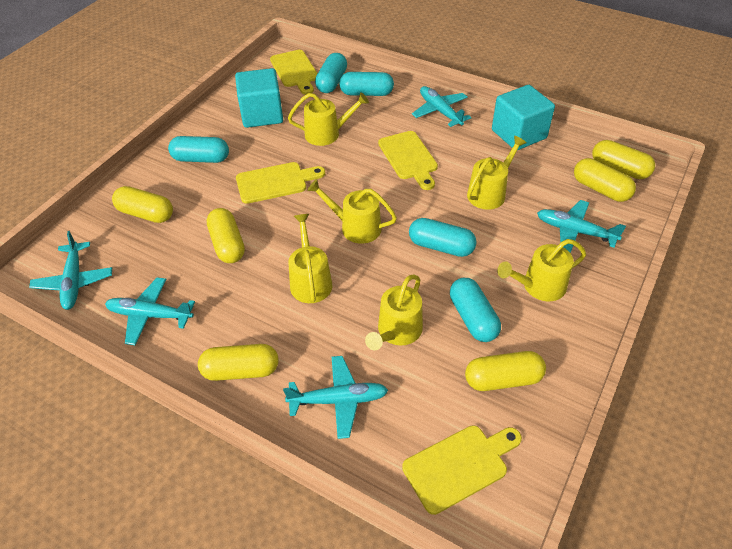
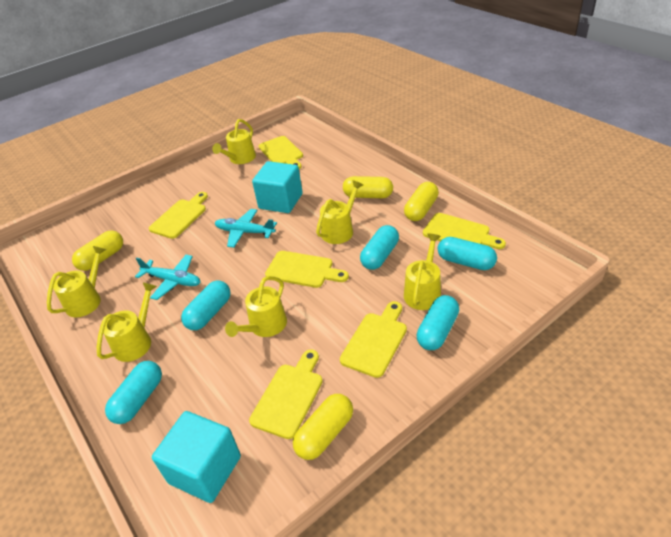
turquoise plane: [29,231,112,310] [105,277,195,345] [283,356,388,439] [412,86,472,127] [537,200,626,253] = 5 -> [135,255,200,300] [215,209,277,248] = 2
yellow capsule: [112,186,173,223] [198,344,279,381] [207,208,245,263] [465,351,546,391] [574,158,636,202] [592,140,655,179] = 6 -> [72,231,123,271] [293,394,353,460] [343,176,393,198] [404,182,439,221] = 4
yellow cutting board: [236,162,325,204] [270,50,318,95] [378,131,438,190] [402,425,522,515] = 4 -> [149,192,208,239] [249,349,323,439] [259,136,303,169] [265,251,349,288] [340,301,407,378] [423,213,506,249] = 6

